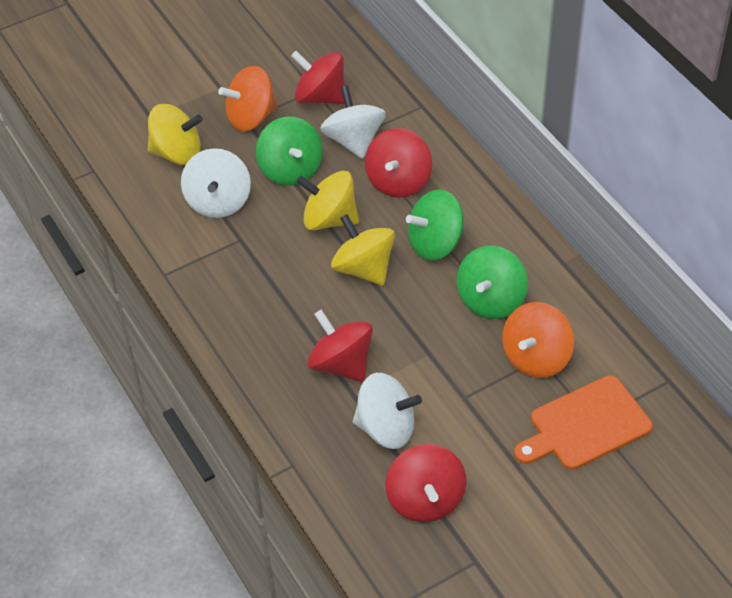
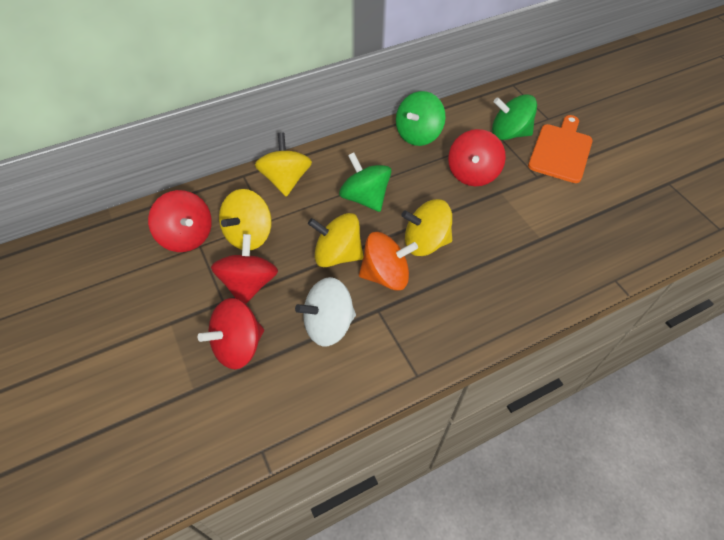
orange spinning top: [218,66,278,131] [502,302,574,378] = 2 -> [359,232,418,290] = 1
white spinning top: [181,148,251,218] [320,85,386,159] [353,373,422,449] = 3 -> [295,277,356,346] = 1
yellow spinning top: [148,104,203,165] [296,171,359,231] [331,214,395,286] = 3 -> [219,189,272,250] [255,133,312,197] [308,213,363,267] [401,199,452,256] = 4

